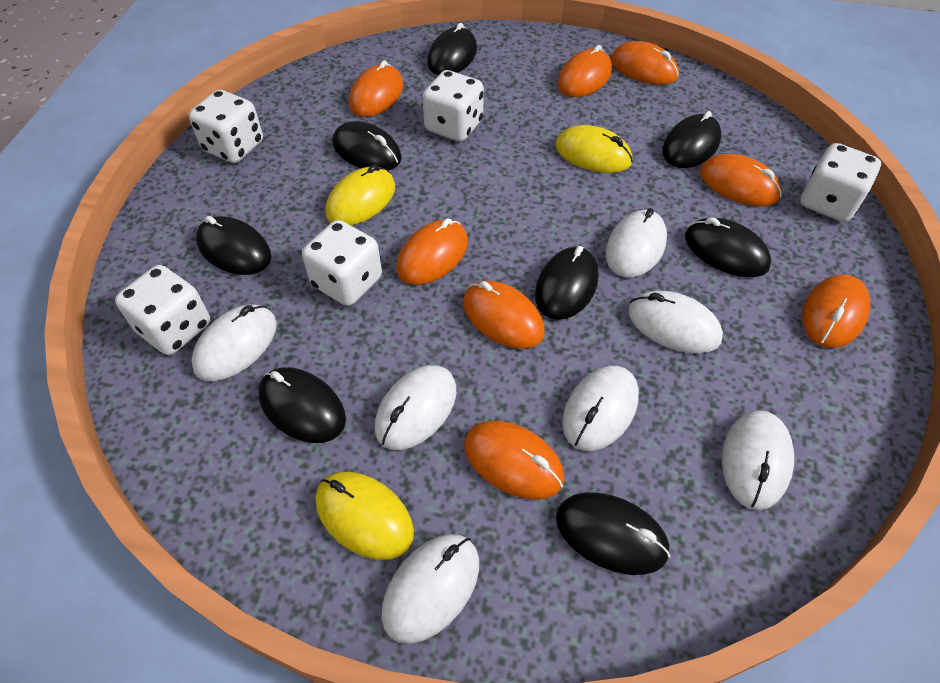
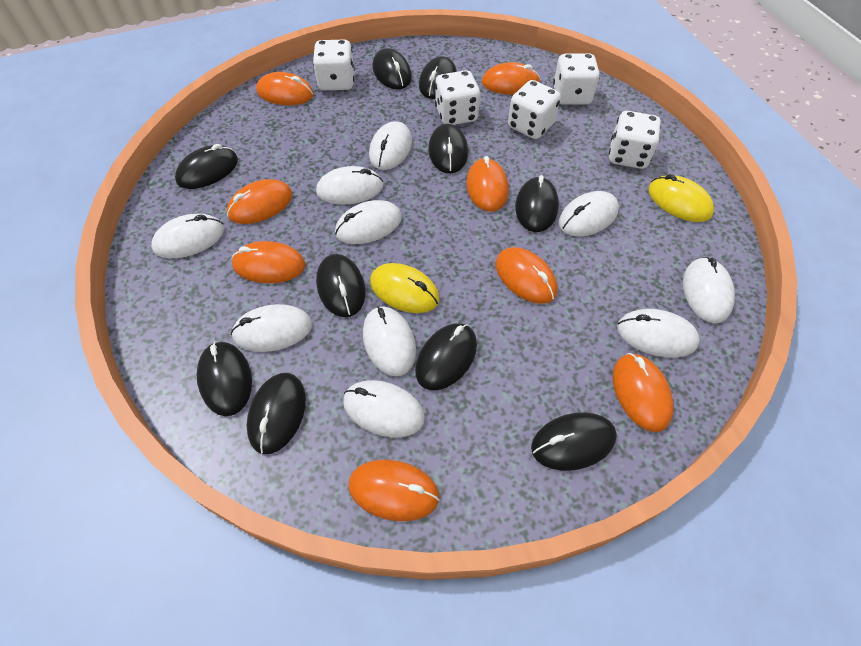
black mouse: [196,216,271,275] [258,367,346,443] [332,121,402,170] [427,23,477,75] [535,246,598,320] [556,493,670,575] [662,111,721,168] [685,217,771,277] = 8 -> [175,144,238,189] [196,342,252,416] [247,373,306,454] [316,254,365,317] [372,48,412,89] [415,323,477,390] [419,56,457,99] [428,124,468,174] [515,175,559,232] [531,412,617,471] = 10
white mouse: [191,304,277,381] [375,365,457,450] [381,534,479,644] [562,366,639,451] [605,208,667,277] [628,291,723,353] [722,410,794,510] = 7 -> [151,214,224,258] [231,304,312,352] [316,166,383,205] [335,200,402,244] [343,380,425,438] [363,306,416,376] [369,121,412,170] [559,191,619,237] [617,309,700,357] [683,257,735,323] = 10
yellow mouse: [315,472,414,560] [325,164,395,225] [555,125,633,173] = 3 -> [370,263,439,313] [648,174,714,222] = 2

